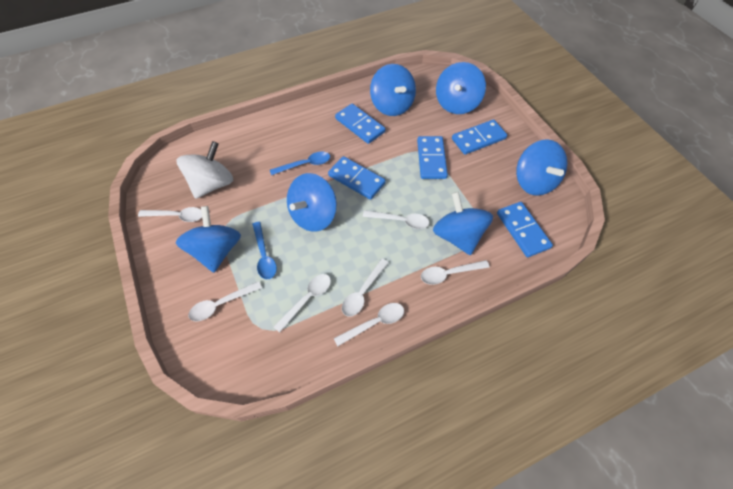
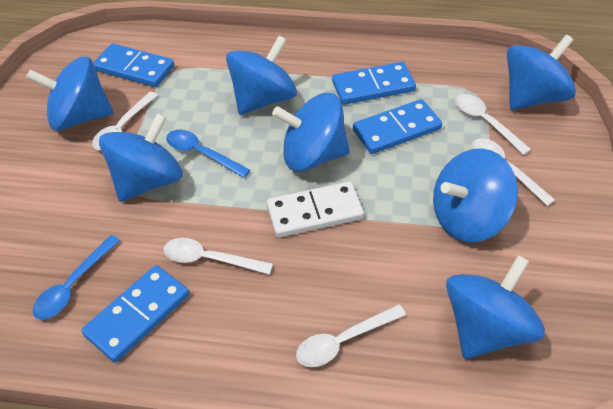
blue domino: [328,156,386,200] [335,104,385,144] [417,136,448,179] [452,119,507,155] [497,202,553,257] = 5 -> [81,265,189,363] [93,43,174,87] [332,62,416,105] [353,99,442,154] = 4
blue spinning top: [176,206,241,273] [287,173,337,232] [370,64,416,116] [433,192,493,255] [436,62,486,114] [516,139,568,196] = 6 -> [26,56,114,131] [99,113,183,202] [226,35,297,115] [272,93,350,172] [433,148,518,243] [446,255,545,359] [507,35,576,110] = 7
white domino: none = 0 -> [267,181,364,238] = 1
white spinning top: [176,141,233,199] = 1 -> none = 0
white spoon: [138,207,202,222] [188,281,262,321] [274,274,331,333] [334,303,404,346] [342,259,389,317] [363,210,430,229] [421,260,490,285] = 7 -> [92,92,158,150] [163,238,273,275] [296,304,406,367] [455,94,532,155] [472,138,555,206] = 5

